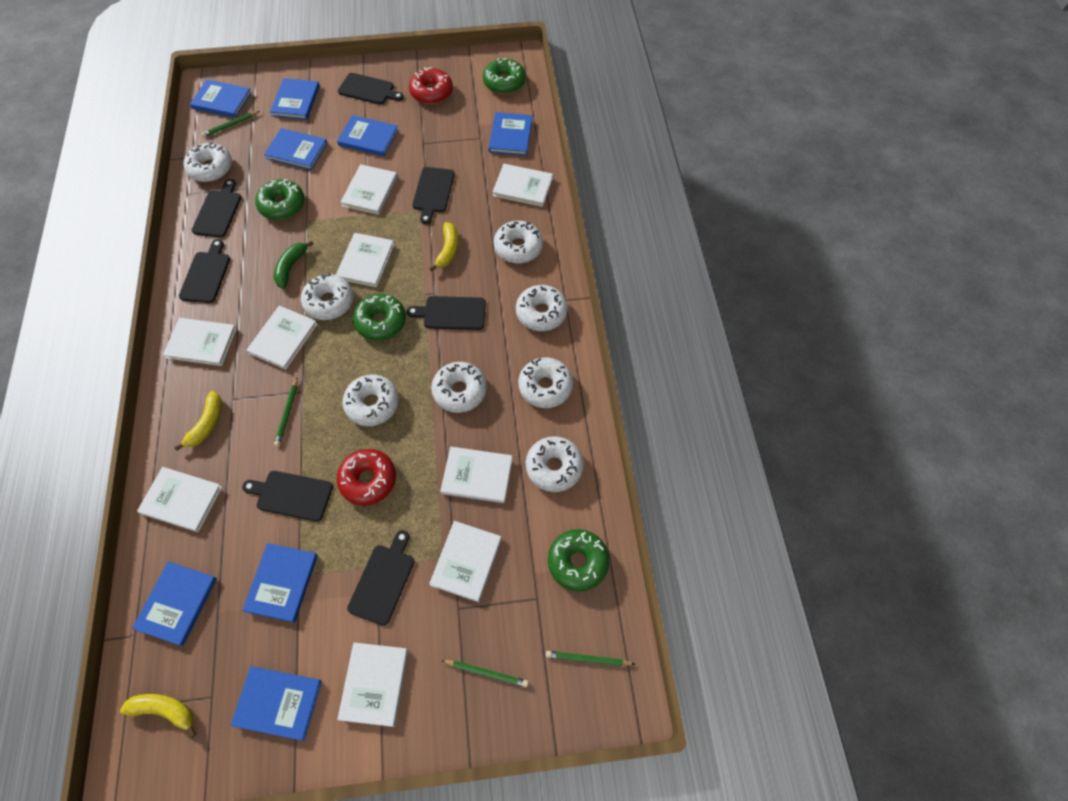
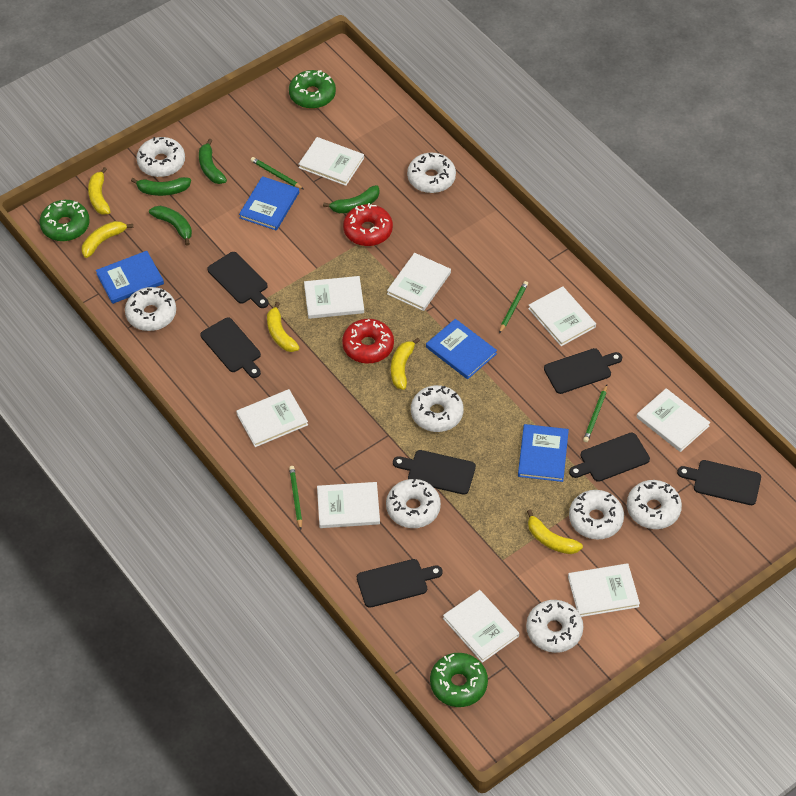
blue book: [132,562,217,646] [190,80,252,118] [230,666,322,741] [242,543,318,623] [264,128,328,170] [270,78,320,120] [337,115,398,156] [488,112,532,156] = 8 -> [96,251,164,304] [239,176,299,231] [426,319,497,379] [518,424,569,482] = 4
green banana: [274,240,314,289] = 1 -> [131,177,191,196] [149,206,192,246] [199,139,227,184] [323,185,380,213] = 4
green donut: [255,179,305,220] [353,294,406,341] [483,58,526,94] [548,529,610,592] = 4 -> [39,200,90,241] [289,70,336,109] [430,653,488,707] = 3
yellow banana: [120,694,196,738] [174,391,222,451] [429,222,458,271] = 3 -> [82,221,133,258] [88,167,111,215] [267,302,300,352] [391,338,420,390] [527,510,583,554] = 5

